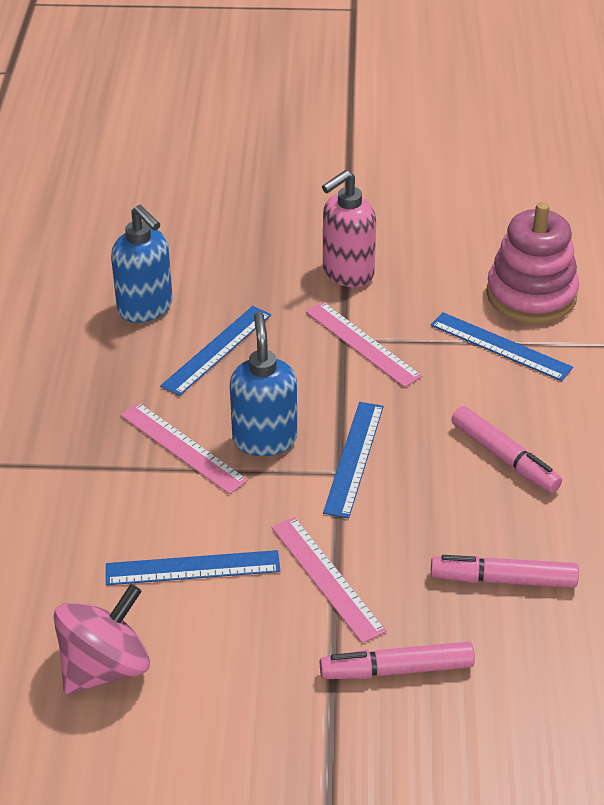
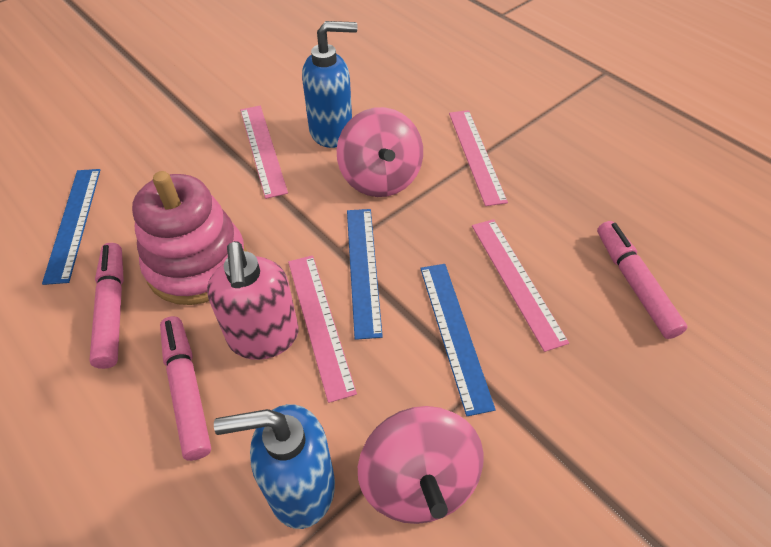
blue ruler: [106,550,280,585] [160,306,271,396] [323,402,384,518] [431,312,573,381] = 4 -> [42,169,100,285] [347,209,383,340] [420,264,496,416] = 3
pink ruler: [120,403,248,494] [272,517,386,643] [306,302,422,387] = 3 -> [240,106,288,199] [288,255,357,403] [449,110,508,206] [472,219,569,352] = 4
pink spinning top: [54,584,150,695] = 1 -> [337,107,423,197] [358,406,484,524] = 2

